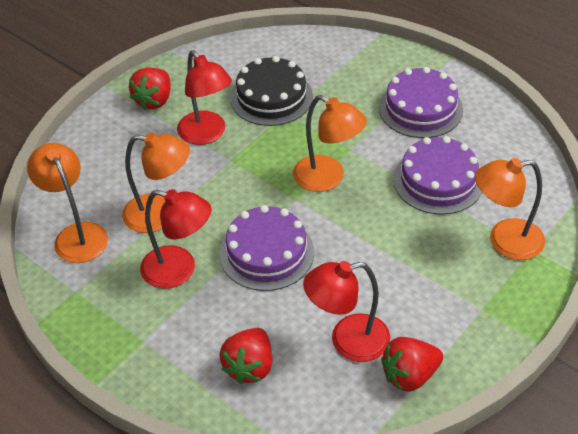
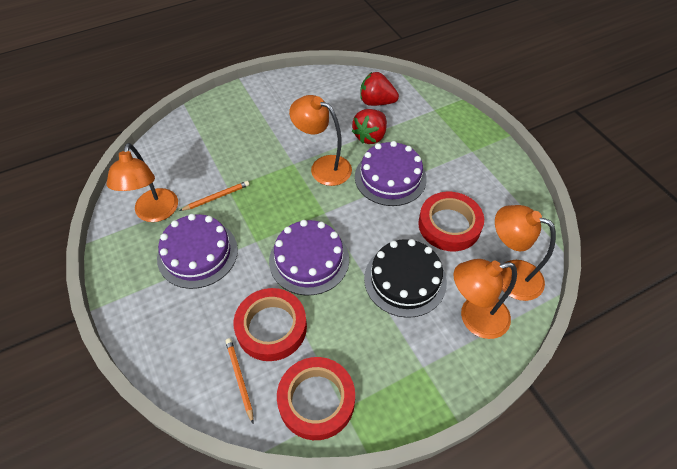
orange pencil: none = 0 -> [180,181,249,211] [225,338,254,423] = 2
red lamp: [140,189,211,289] [177,50,232,145] [303,261,390,362] = 3 -> none = 0
red strawberry: [129,68,171,110] [220,328,273,384] [381,337,443,392] = 3 -> [352,109,387,144] [360,72,399,106] = 2
red tape: none = 0 -> [234,288,307,361] [277,357,355,440] [418,192,484,251] = 3

